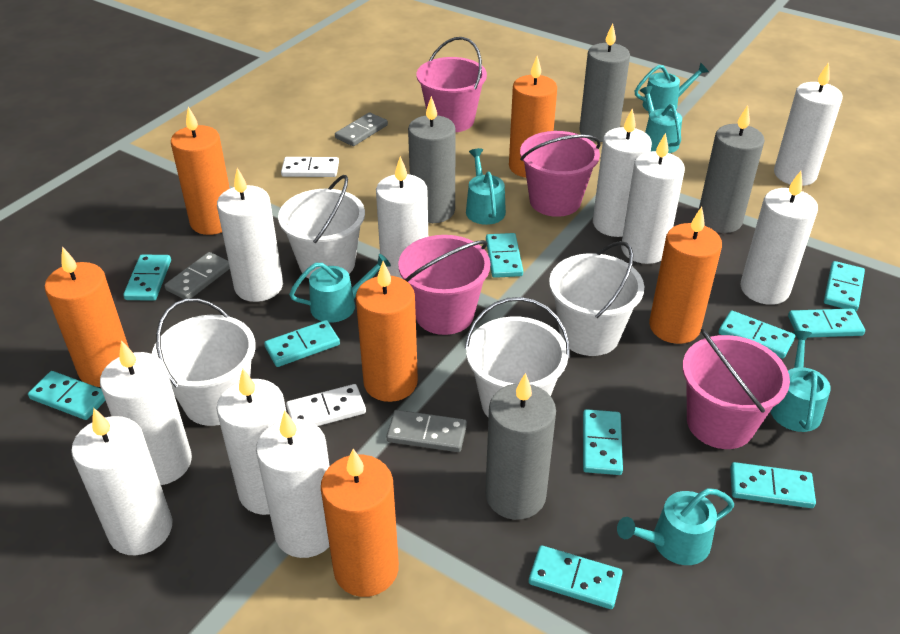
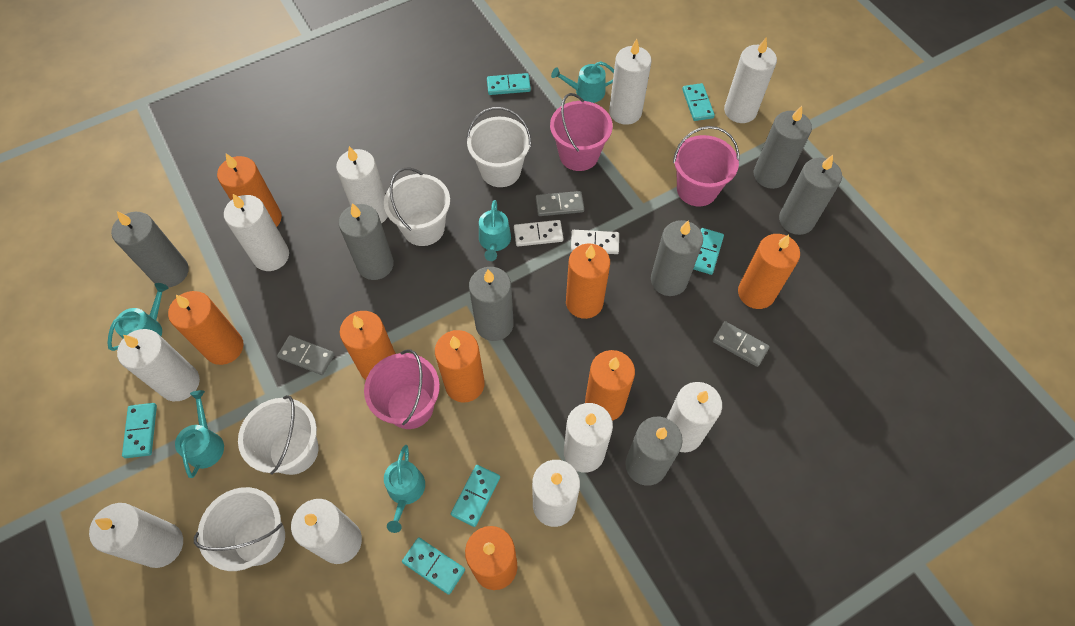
grey candle: [408,96,456,223] [485,373,556,520] [579,23,630,142] [698,105,765,233] = 4 -> [111,211,189,287] [339,203,394,280] [469,267,514,341] [625,417,683,486] [651,220,703,296] [754,106,812,189] [779,155,842,235] = 7
orange candle: [44,247,129,387] [171,107,230,235] [321,449,399,597] [356,261,418,402] [509,56,557,178] [649,207,722,344] = 6 -> [168,291,243,365] [217,154,282,227] [340,311,396,380] [435,330,485,403] [465,526,518,590] [566,244,610,319] [585,350,635,421] [738,234,800,309] = 8
pink bucket: [398,235,490,335] [416,37,487,132] [520,131,601,217] [682,328,790,449] = 4 -> [364,349,440,429] [550,93,613,171] [673,126,739,207] = 3
turquoise domino: [28,371,106,420] [123,254,171,301] [264,320,340,367] [486,233,523,278] [529,545,623,609] [583,409,623,475] [718,310,795,359] [730,462,816,508] [788,309,865,338] [824,261,865,311] = 10 -> [122,403,157,458] [402,537,465,595] [451,465,500,527] [487,73,531,95] [682,83,715,121] [693,228,724,275] = 6
turquoise watering can: [289,254,391,323] [466,148,506,225] [617,488,734,565] [635,63,709,111] [640,86,682,153] [770,331,831,432] = 6 -> [107,283,168,351] [175,390,224,478] [384,445,425,533] [479,200,511,261] [551,61,614,103] = 5

